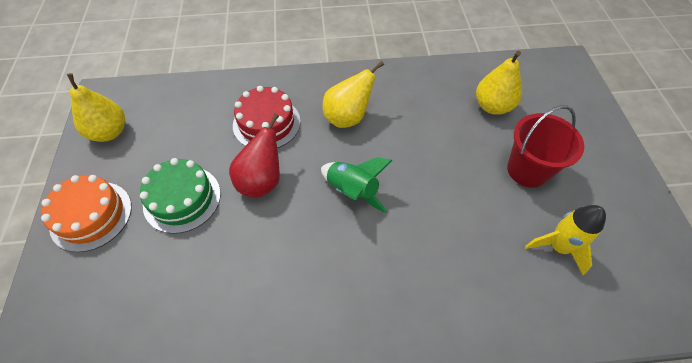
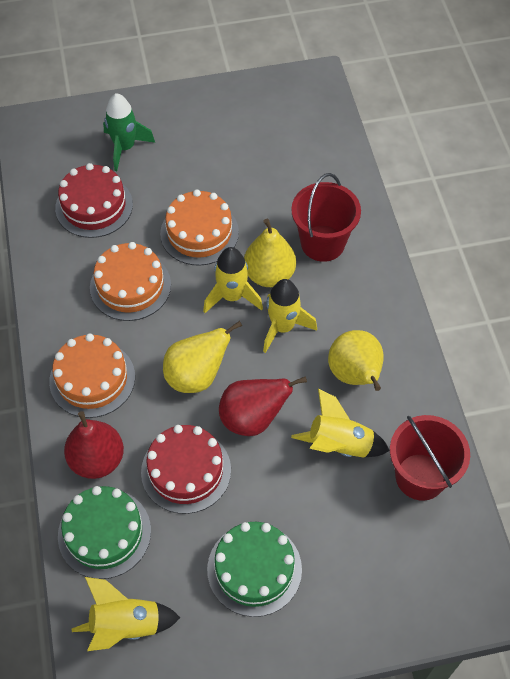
green cake: [140,158,221,234] = 1 -> [58,486,151,579] [207,522,302,617] = 2
orange cake: [41,175,132,252] = 1 -> [49,333,135,418] [90,242,171,321] [160,189,239,266] = 3
red bucket: [507,105,584,188] = 1 -> [291,173,361,262] [390,415,470,501] = 2
red cake: [233,86,301,148] = 1 -> [55,163,133,238] [141,425,231,514] = 2
red pear: [229,113,280,198] = 1 -> [64,411,124,479] [219,376,307,436] = 2
yellow rocket: [525,205,606,275] = 1 -> [72,577,180,651] [203,247,263,313] [263,279,317,353] [291,388,390,457] = 4

